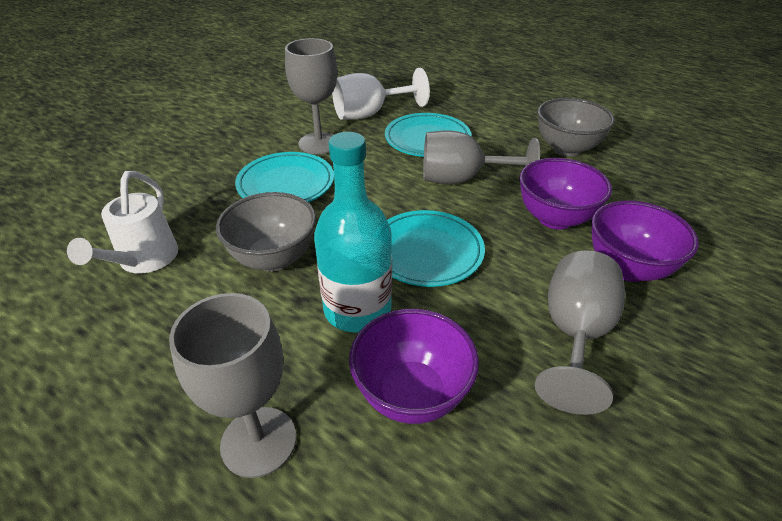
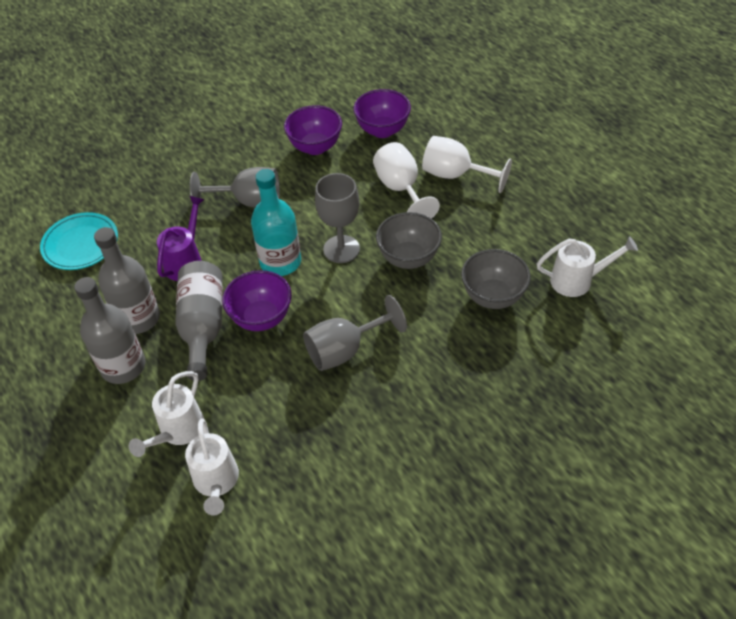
grey bottle: none = 0 -> [74,277,145,384] [94,227,160,334] [175,261,223,381] = 3
grey goblet: [169,293,296,478] [285,38,337,154] [423,130,540,184] [535,250,625,415] = 4 -> [190,167,280,207] [303,295,407,371] [315,173,360,263] = 3
purple watering can: none = 0 -> [157,196,205,281] = 1
turquoise plate: [235,152,334,202] [385,113,472,157] [387,210,485,287] = 3 -> [40,212,118,270] = 1
white goblet: [332,68,430,120] = 1 -> [373,142,440,219] [422,136,512,193] = 2
white watering can: [67,171,178,273] = 1 -> [129,371,205,457] [185,418,239,516] [537,236,638,297] = 3

